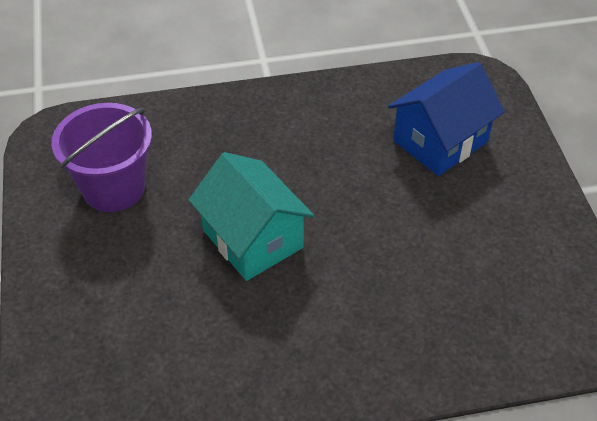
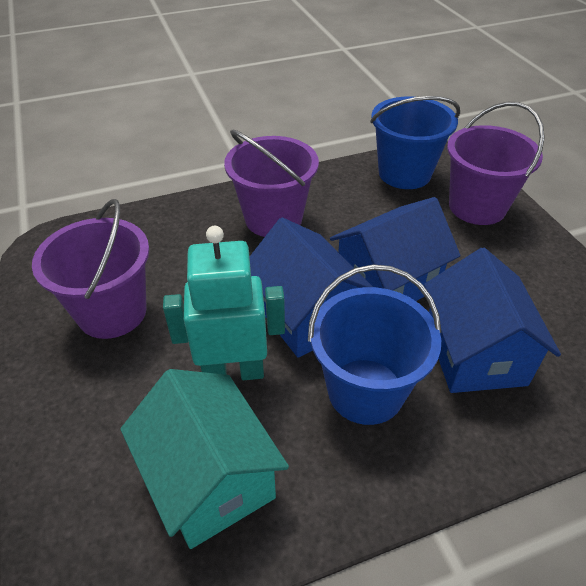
blue bucket: none = 0 -> [308,264,441,425] [370,96,460,189] = 2
blue house: [388,62,505,176] = 1 -> [250,217,373,358] [330,197,461,301] [424,248,561,393] = 3
purple bucket: [51,103,152,212] = 1 -> [32,199,149,339] [224,130,319,237] [447,102,545,225] = 3
turquoise robot: none = 0 -> [163,226,285,380] = 1

